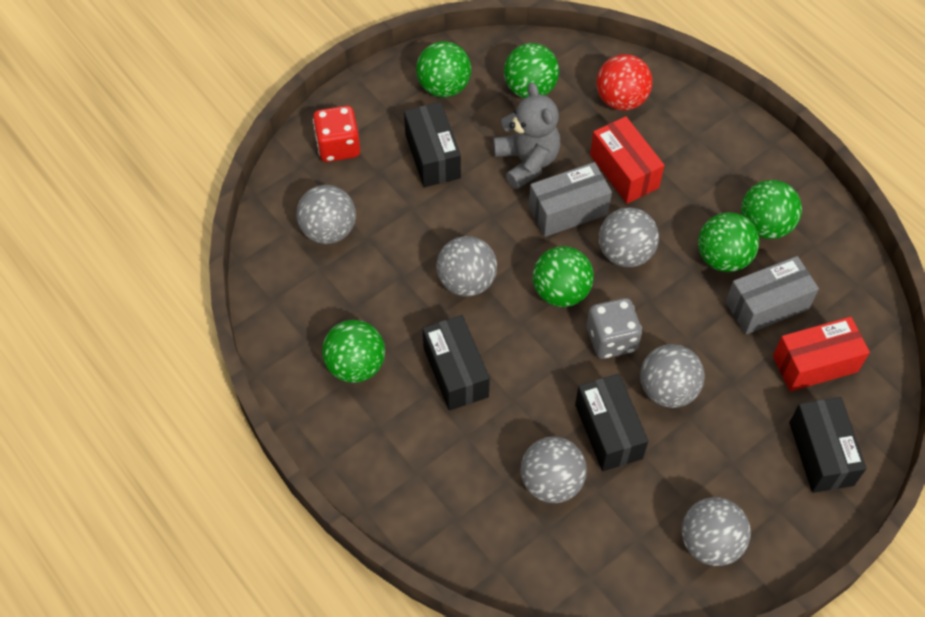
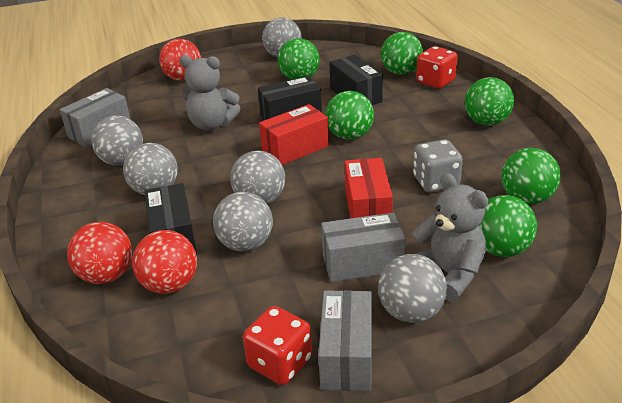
black box: [404,102,461,187] [422,315,490,411] [575,374,648,471] [789,397,866,493] = 4 -> [145,183,197,255] [258,76,322,120] [329,55,383,105] = 3
grey box: [529,162,612,237] [726,256,819,334] = 2 -> [60,88,130,147] [318,290,372,391] [321,213,405,282] = 3
grey teddy bear: [493,82,560,189] = 1 -> [179,55,241,130] [412,173,488,302] = 2
red ball: [597,54,652,111] = 1 -> [67,222,132,284] [132,230,197,294] [159,39,201,81] = 3
red dice: [313,106,360,162] = 1 -> [243,306,312,385] [416,46,458,89] = 2

